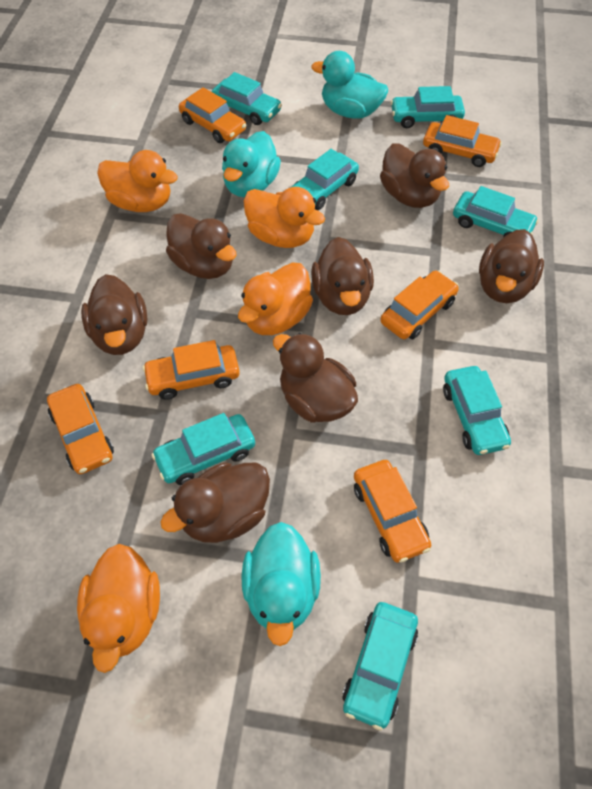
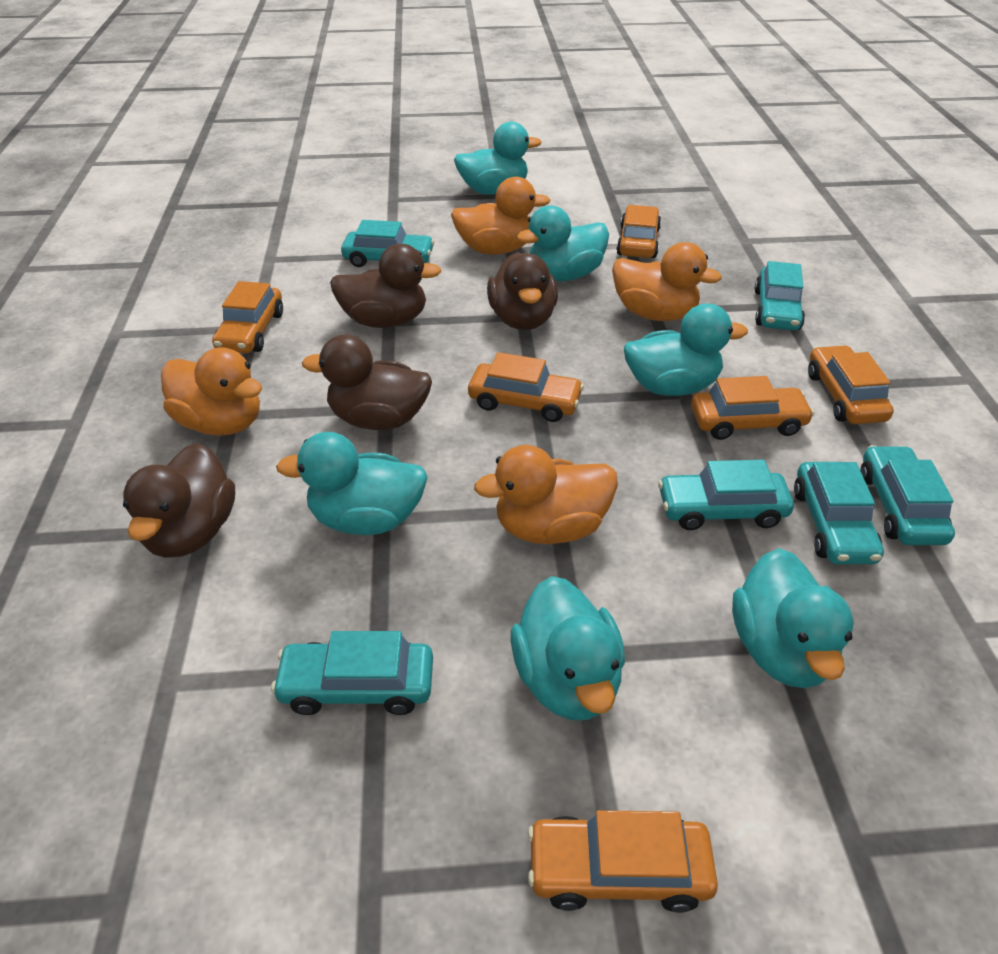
brown duck: [81,274,148,355] [160,463,270,543] [166,213,237,279] [273,333,358,423] [311,237,374,315] [380,143,449,208] [479,229,544,303] = 7 -> [123,443,235,558] [302,334,432,430] [330,244,442,328] [487,252,558,330] = 4
turquoise car: [151,413,255,485] [212,72,282,125] [292,149,359,210] [342,602,418,731] [390,86,465,128] [443,366,511,455] [453,186,539,238] = 7 -> [271,631,433,715] [341,220,434,267] [658,460,794,530] [754,261,805,331] [794,462,884,564] [860,445,955,545] = 6
turquoise duck: [222,131,281,197] [241,522,321,646] [311,51,388,119] = 3 -> [276,432,428,535] [454,122,542,195] [511,576,625,720] [517,205,609,281] [624,303,748,396] [732,548,854,688] = 6

